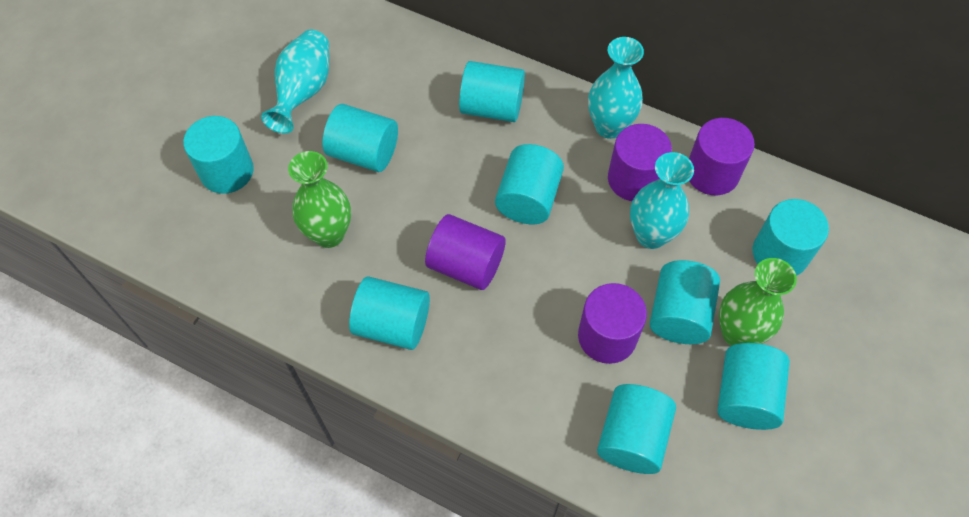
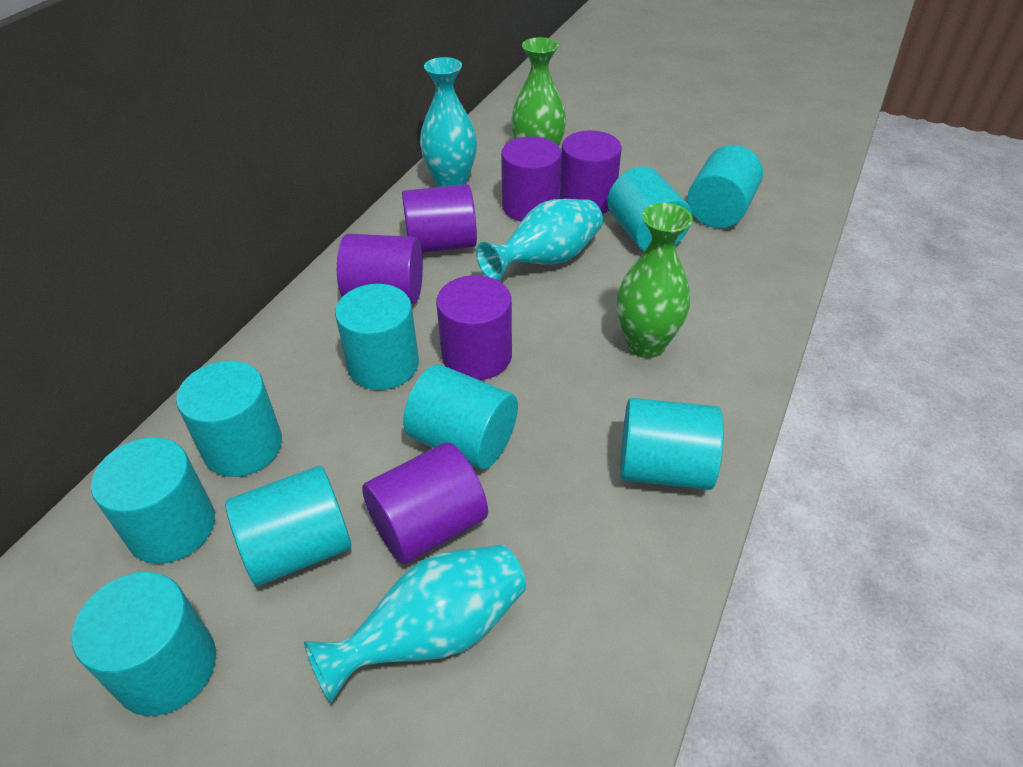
purple cylinder: [425,214,506,290] [578,283,647,364] [608,124,672,201] [689,118,755,195] = 4 -> [337,234,423,304] [362,442,488,564] [402,184,477,253] [436,275,512,380] [501,136,562,221] [560,130,622,214] = 6

